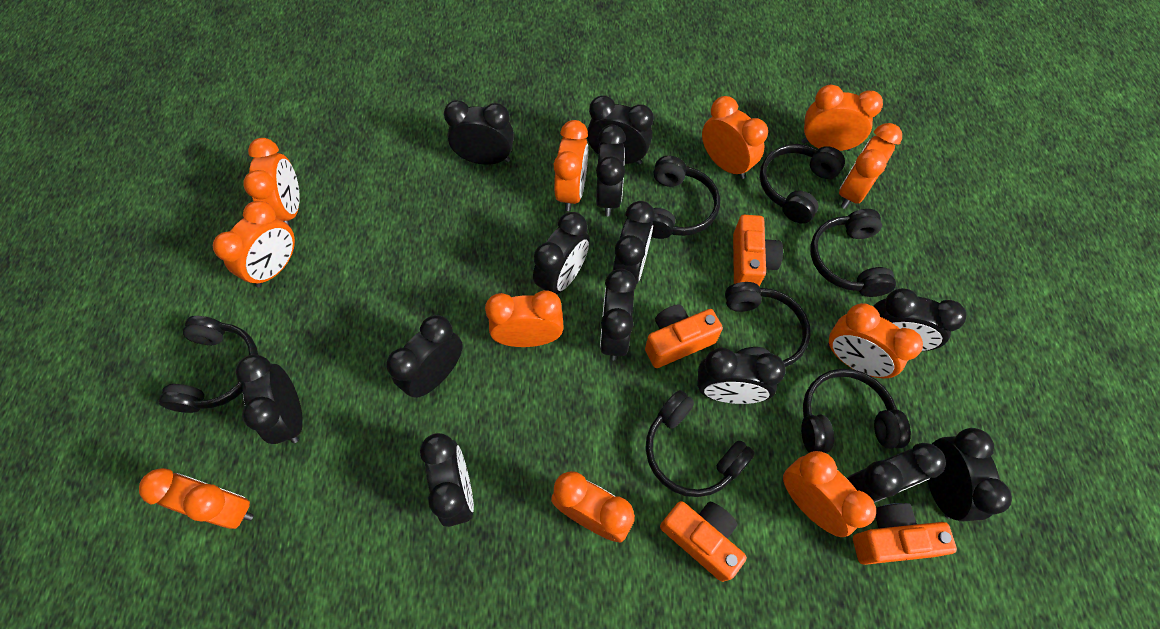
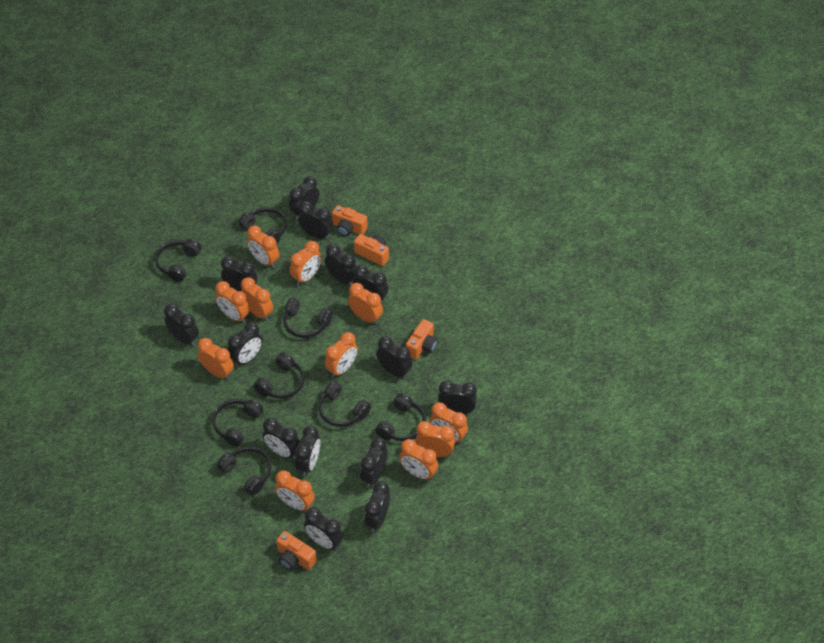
black clock: [235,355,303,444] [387,315,463,398] [420,433,474,527] [444,100,514,165] [533,212,590,294] [587,95,654,164] [596,125,626,216] [600,269,636,361] [613,201,655,285] [697,347,786,404] [847,443,946,503] [873,288,966,351] [927,428,1012,522] = 13 -> [164,304,199,346] [221,256,257,291] [228,322,262,367] [262,418,300,459] [289,176,319,220] [295,426,320,477] [298,201,333,240] [304,508,343,550] [325,244,356,286] [352,265,388,304] [360,438,388,488] [364,481,390,533] [376,336,412,379] [438,381,477,414] = 14
black headphones: [159,316,258,413] [646,390,755,497] [651,156,720,239] [725,282,811,367] [760,144,845,224] [801,369,911,453] [810,209,896,297] = 7 -> [155,239,201,282] [212,399,263,447] [217,446,272,496] [239,207,287,245] [254,352,305,399] [283,298,333,338] [318,381,371,427] [375,393,426,441] = 8

